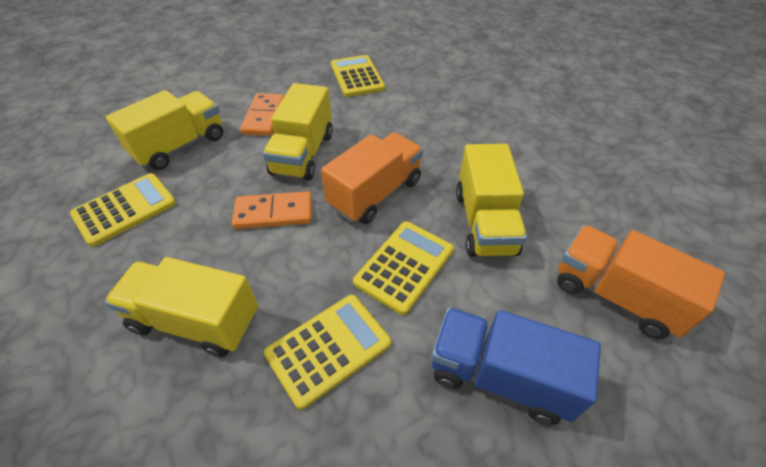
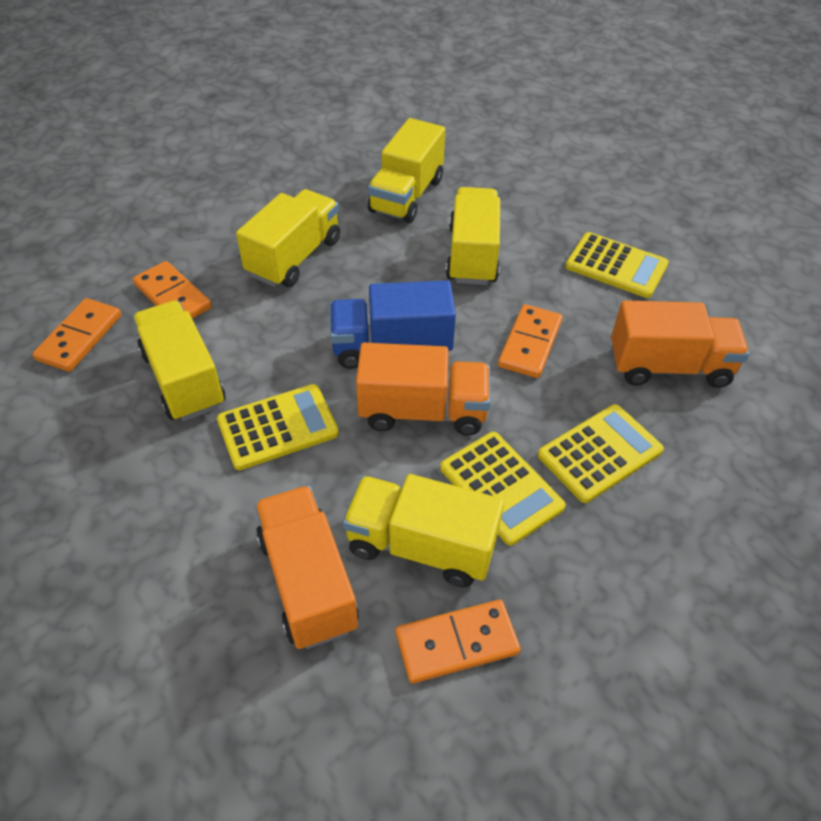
orange domino: [232,191,312,229] [240,93,284,136] = 2 -> [32,298,121,372] [133,261,212,319] [396,600,521,684] [498,304,563,378] = 4
orange truck: [321,133,423,224] [557,225,725,339] = 2 -> [255,486,359,649] [356,343,490,436] [611,300,750,388] = 3
yellow truck: [104,257,258,357] [106,90,223,170] [263,83,333,181] [456,144,527,257] = 4 -> [133,301,225,421] [236,189,340,287] [342,474,504,587] [368,118,445,223] [446,187,500,285] = 5

